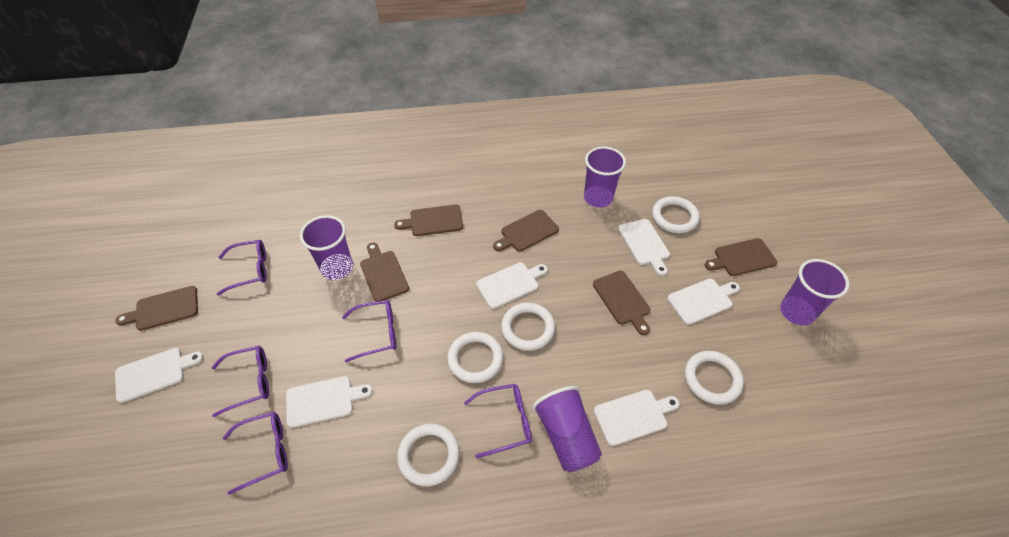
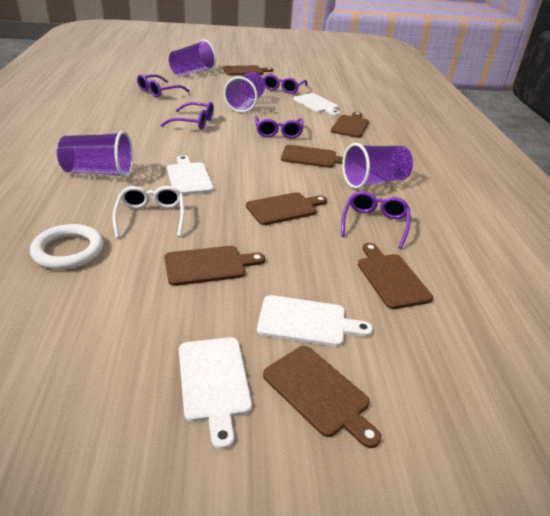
brown cutting board: [115,286,198,331] [360,242,409,302] [394,204,463,236] [493,210,559,252] [593,271,650,335] [705,238,777,276] = 6 -> [164,246,265,286] [223,65,273,75] [246,192,327,225] [263,346,381,448] [281,145,343,168] [331,112,369,138] [358,243,433,309] = 7
white cutting board: [115,348,203,403] [286,376,373,428] [476,262,548,309] [594,390,680,446] [618,219,670,276] [667,279,740,325] = 6 -> [167,155,214,195] [179,337,252,450] [257,295,373,347] [293,93,340,116] = 4
white glasses: none = 0 -> [112,186,184,238] = 1
white ring: [397,423,460,486] [447,332,503,383] [501,303,555,351] [652,196,700,233] [685,351,744,405] = 5 -> [30,224,104,270] = 1

